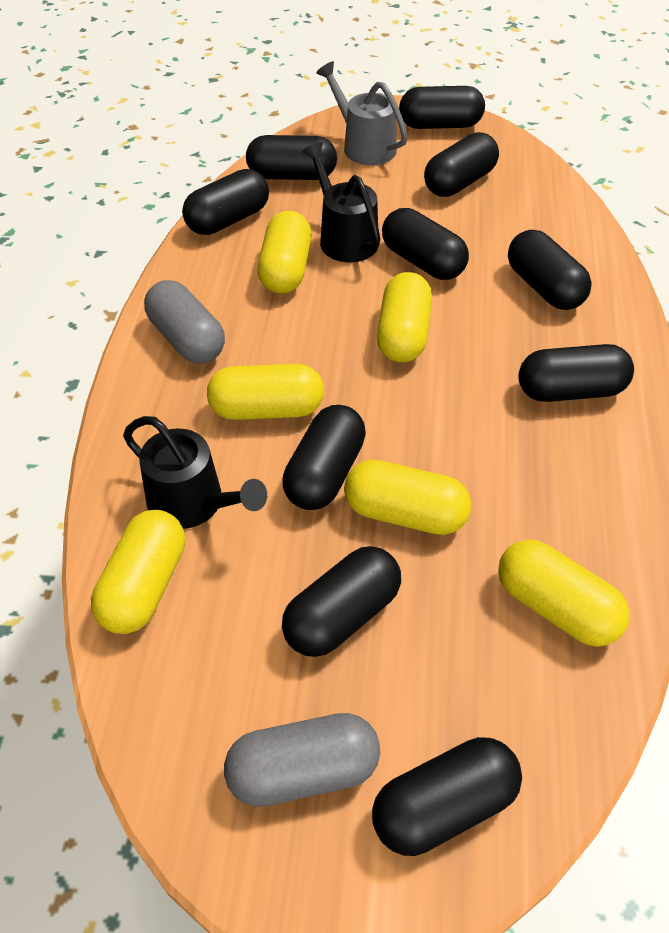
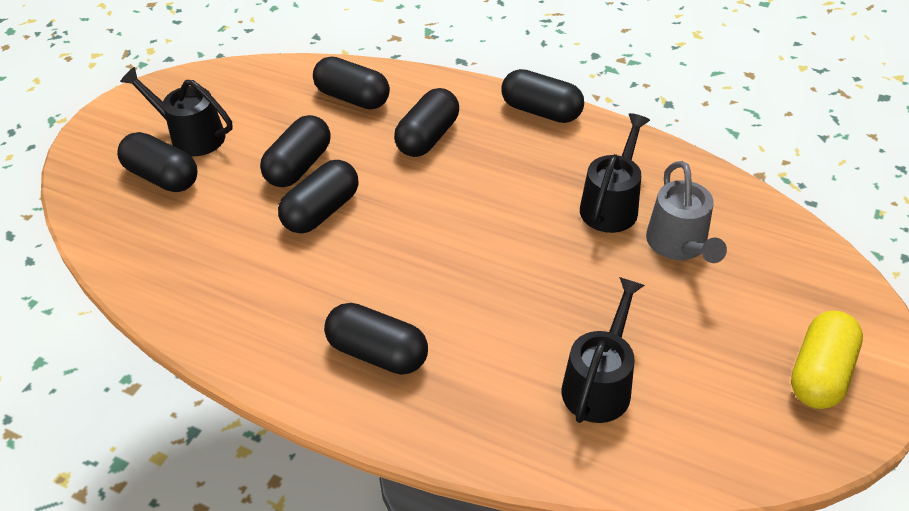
black capsule: [182,169,269,235] [246,135,337,180] [282,405,366,510] [282,546,401,657] [372,737,522,856] [382,208,469,280] [399,86,485,129] [424,132,499,197] [508,230,592,310] [518,344,634,402] = 10 -> [117,132,197,192] [260,115,331,187] [278,160,358,234] [313,56,390,110] [324,303,428,375] [394,88,459,157] [502,69,584,123] = 7
black watering can: [123,416,267,529] [302,142,380,262] = 2 -> [120,67,233,157] [562,277,645,423] [580,113,650,233] = 3
grey capsule: [144,280,225,364] [224,713,380,807] = 2 -> none = 0
yellow capsule: [91,509,185,634] [207,364,324,420] [258,211,312,293] [344,460,471,535] [377,272,432,362] [498,539,630,647] = 6 -> [791,311,863,409] = 1

